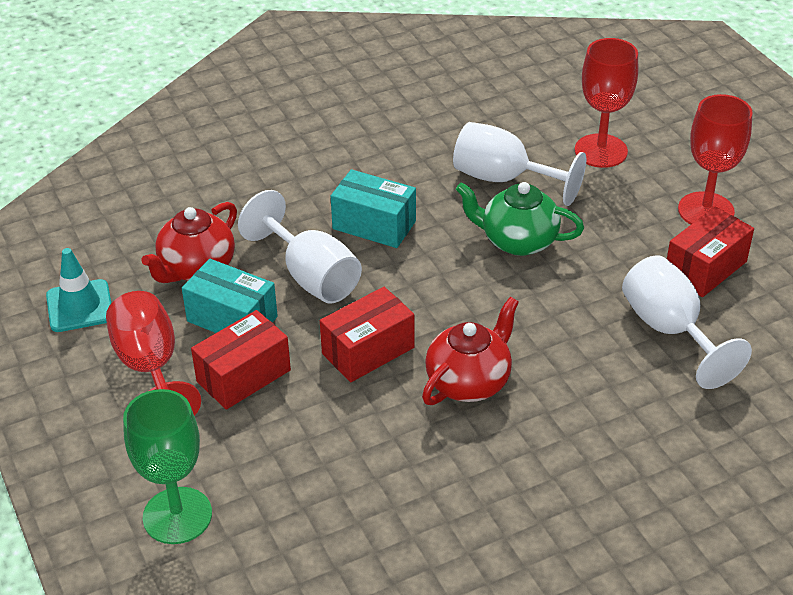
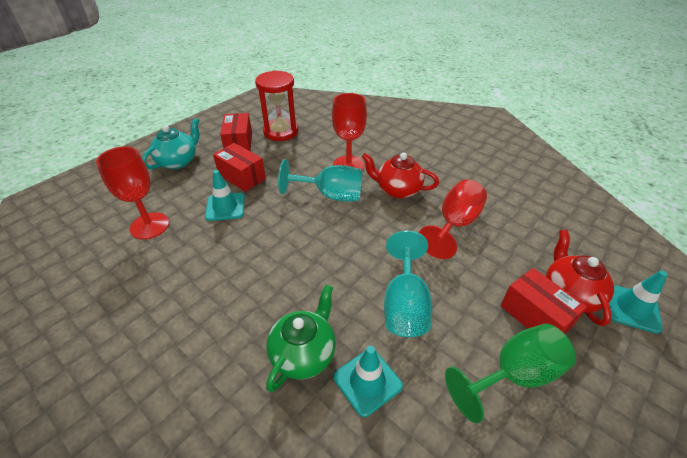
red hourglass: none = 0 -> [255,70,298,141] = 1
turquoise box: [182,259,278,333] [331,169,416,248] = 2 -> none = 0
turquoise goblet: none = 0 -> [278,159,362,201] [384,231,432,337] = 2
turquoise teapot: none = 0 -> [142,118,200,169] = 1
turquoise traffic cone: [46,248,111,332] = 1 -> [205,170,245,221] [333,346,403,417] [609,270,668,334] = 3
white goblet: [238,190,362,304] [453,122,586,206] [622,255,752,389] = 3 -> none = 0

